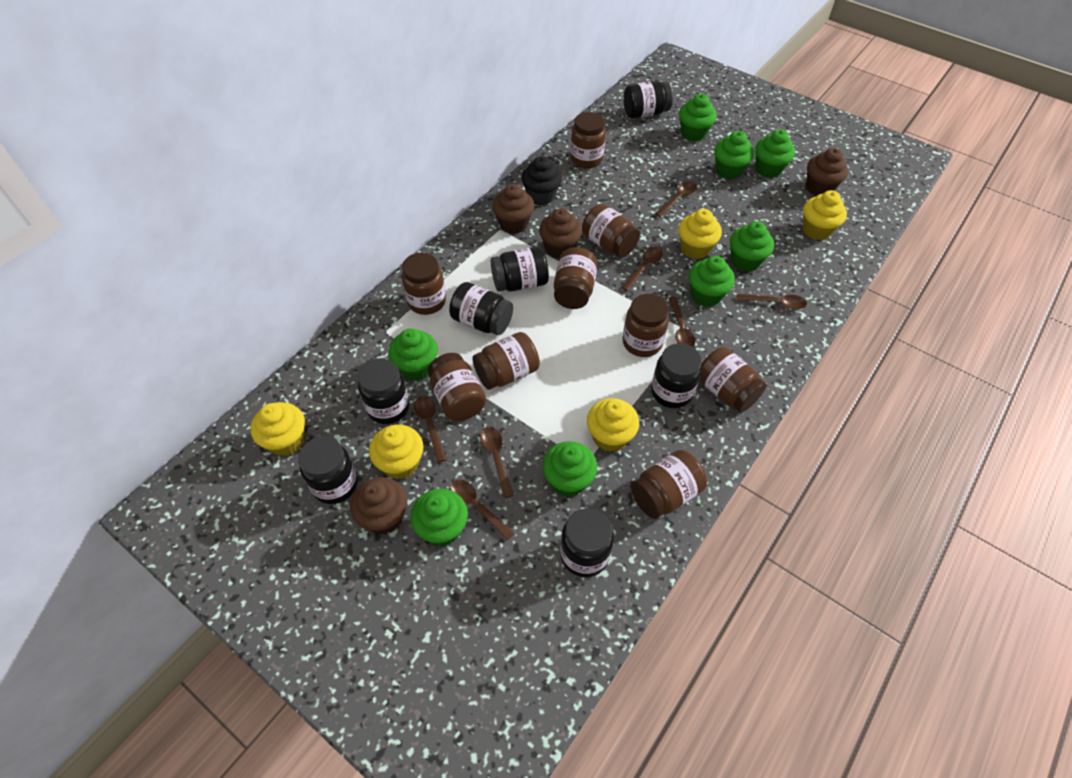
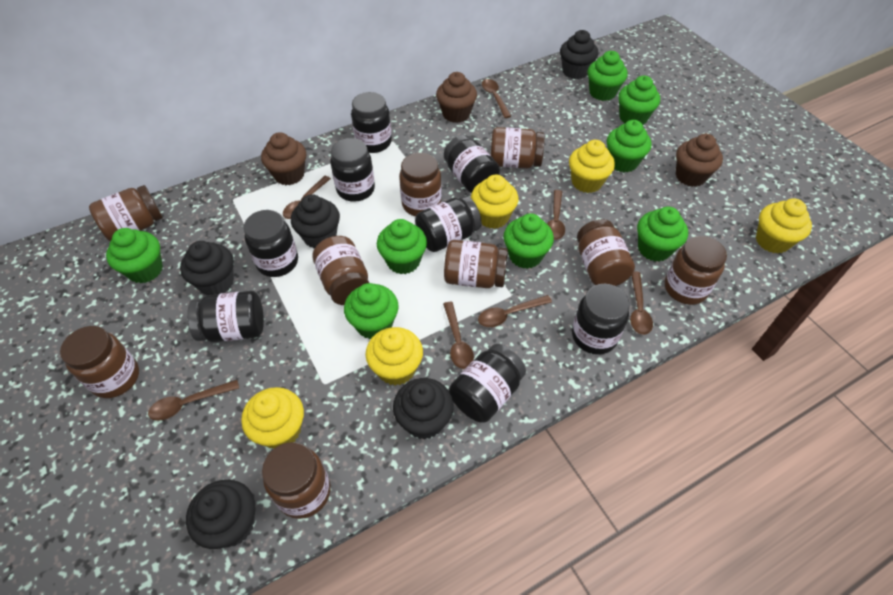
black cupcake: [521,156,562,206] = 1 -> [180,241,234,295] [186,480,256,549] [291,194,340,249] [393,378,454,440] [560,30,598,79] = 5
black jar: [298,436,358,504] [358,358,410,424] [449,282,513,335] [491,246,549,292] [560,508,614,577] [623,81,673,119] [651,343,702,408] = 7 -> [187,291,264,342] [244,210,298,277] [331,138,375,202] [351,92,392,153] [415,196,482,252] [444,135,500,193] [449,344,526,423] [572,284,630,355] = 8
brown cupcake: [350,477,407,534] [492,184,534,234] [539,208,582,258] [806,148,848,196] = 4 -> [261,132,306,185] [436,72,477,123] [676,134,723,187] = 3

